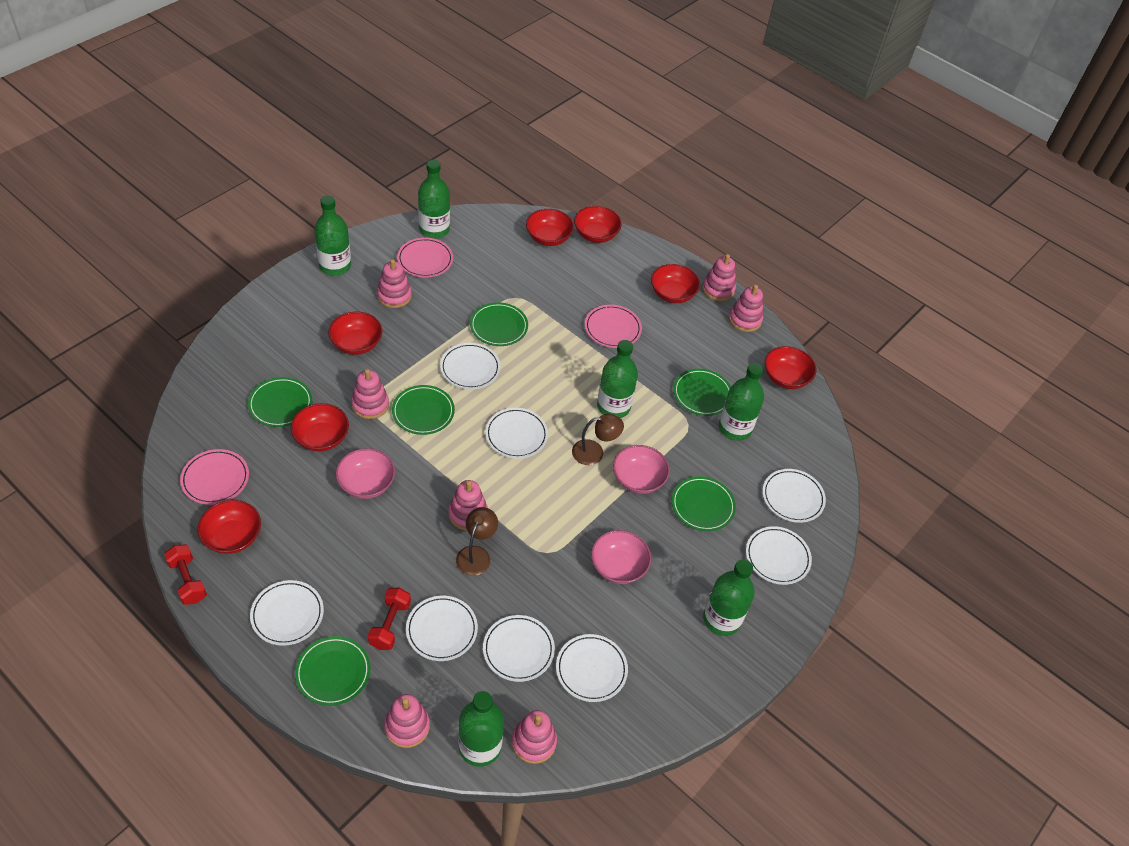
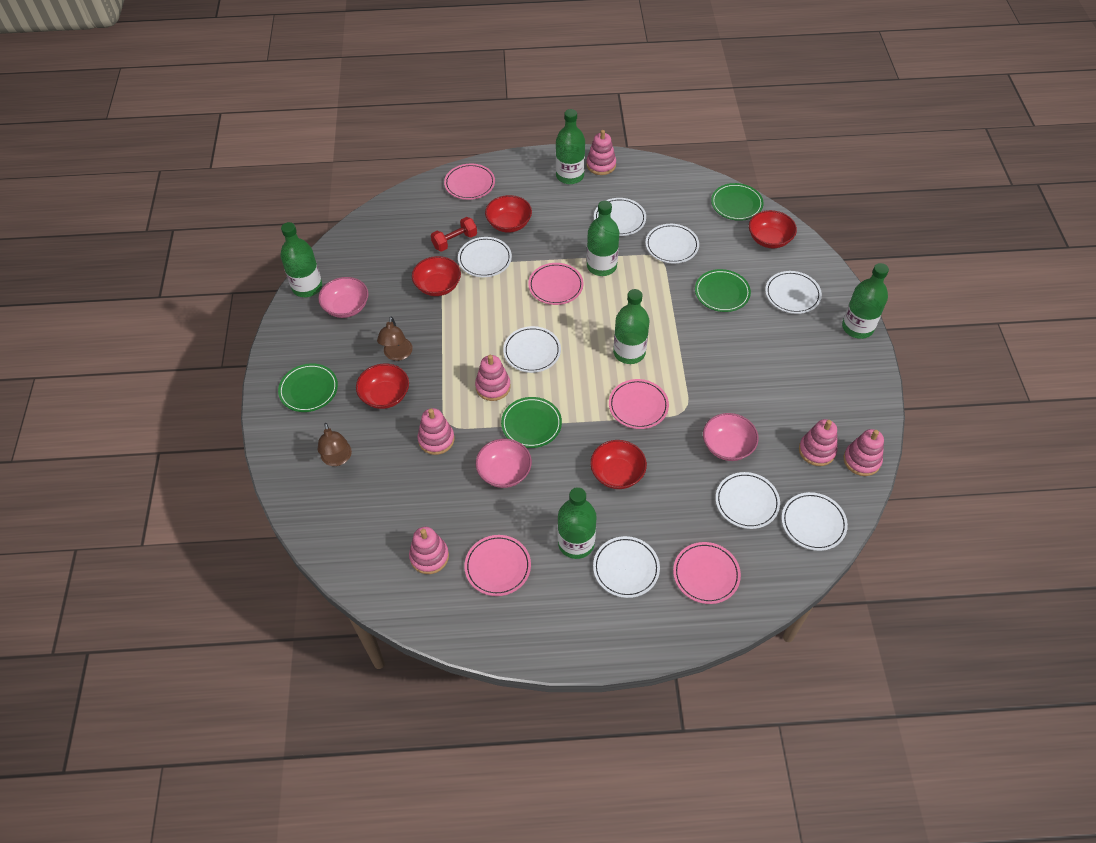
green plate: [248,377,312,427] [295,636,370,706] [392,385,455,435] [470,302,528,346] [672,476,736,531] [673,369,731,416] = 6 -> [278,363,338,412] [501,397,562,448] [695,269,751,312] [711,183,764,221] = 4
pink plate: [180,449,249,505] [397,238,453,278] [585,305,642,348] = 3 -> [444,164,495,200] [464,535,531,596] [528,263,583,305] [609,379,669,429] [673,542,741,604] = 5
pink stacking toy: [351,369,389,419] [377,259,412,308] [384,694,430,748] [448,480,488,530] [512,710,557,764] [702,254,736,301] [729,285,763,332] = 7 -> [409,527,449,574] [417,408,454,455] [475,355,511,401] [586,130,616,175] [799,419,838,466] [844,429,884,476] = 6
red bowl: [197,500,261,554] [291,403,349,451] [328,312,382,355] [526,209,574,246] [574,206,622,243] [651,264,700,303] [765,346,816,389] = 7 -> [356,364,409,409] [412,256,461,296] [485,195,532,232] [590,440,647,489] [749,210,797,248] = 5
red dumbbell: [164,544,207,605] [368,588,411,650] = 2 -> [431,217,477,252] = 1

